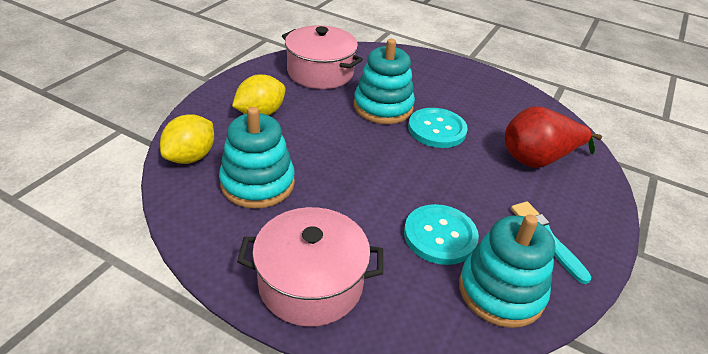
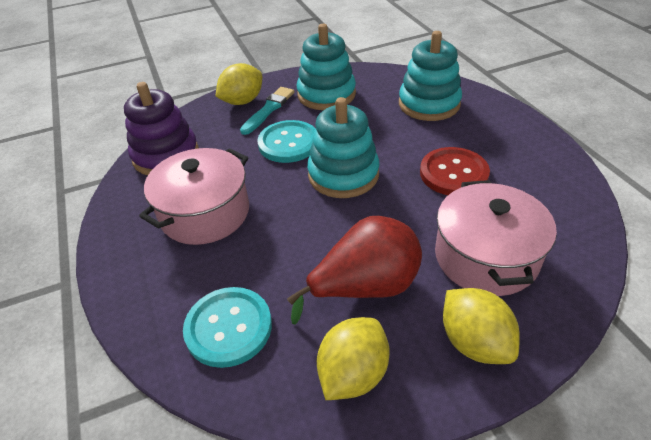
purple stacking toy: none = 0 -> [124,82,199,175] = 1
red button: none = 0 -> [420,147,490,195] = 1
yellow lemon: [160,114,214,164] [232,74,285,116] = 2 -> [215,63,262,105] [317,317,389,400] [443,288,520,364] = 3

